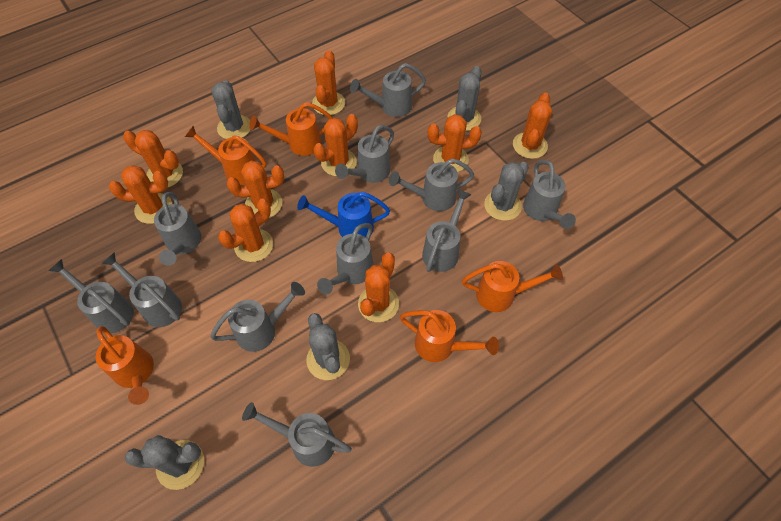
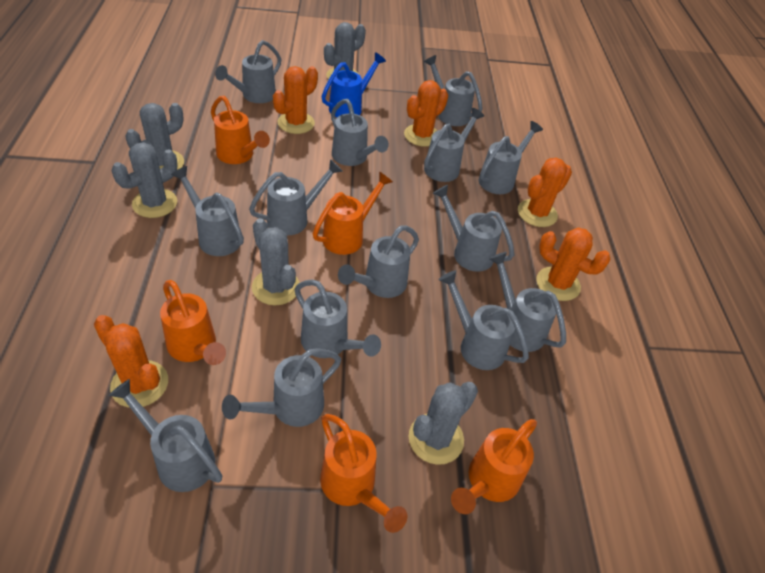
grey watering can: [48,259,134,333] [101,252,182,327] [154,192,201,266] [210,282,305,352] [242,402,352,467] [317,223,373,295] [335,125,394,183] [350,63,426,117] [389,158,474,211] [422,189,472,272] [523,160,576,229] = 11 -> [109,379,223,492] [171,166,244,256] [215,40,281,103] [222,348,341,427] [249,159,342,236] [294,279,381,358] [331,99,389,166] [338,225,419,298] [424,55,483,126] [424,108,484,182] [433,185,514,272] [438,270,529,370] [479,121,543,194] [488,252,566,352] = 14
orange cactus: [109,165,172,224] [123,130,183,188] [218,199,273,262] [227,161,284,218] [312,50,345,115] [313,114,358,176] [358,253,399,322] [428,114,482,172] [513,92,552,159] = 9 -> [94,315,168,408] [273,66,318,134] [404,80,448,147] [518,158,572,227] [536,227,611,301] = 5

